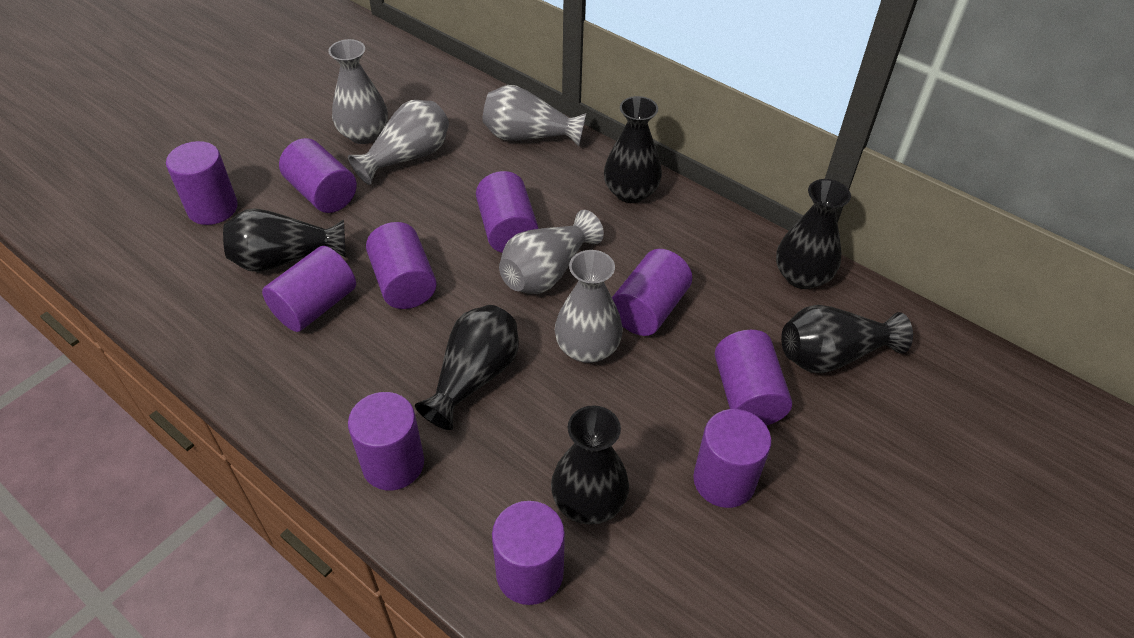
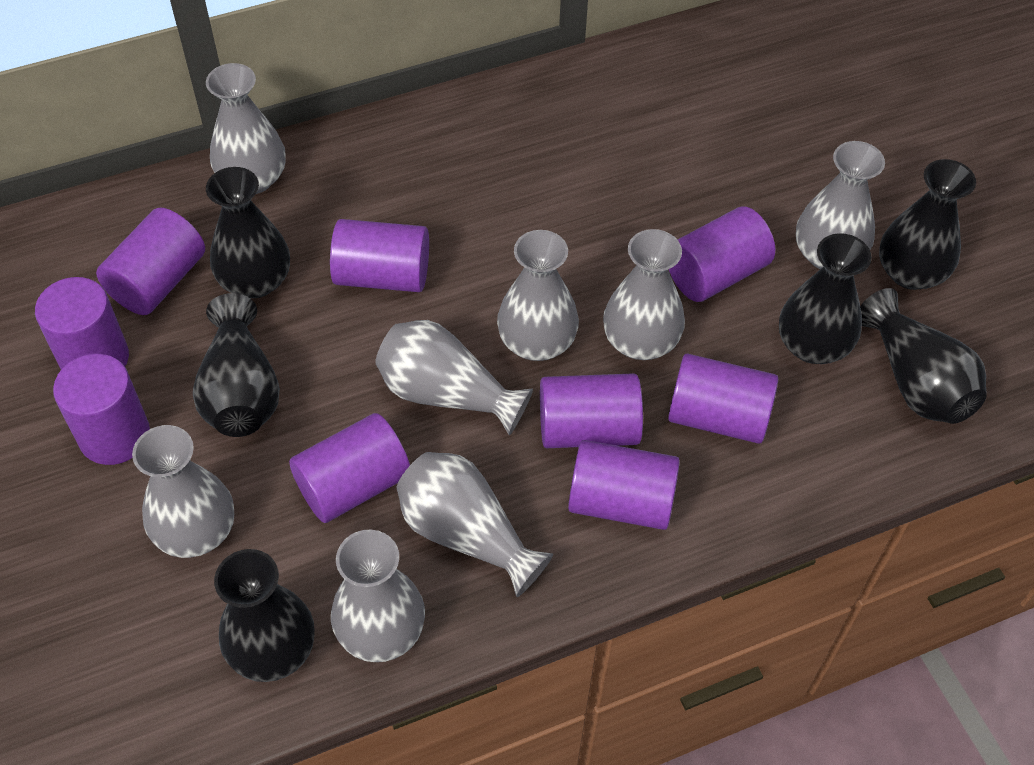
grey vase: [328,39,388,144] [348,100,449,185] [482,85,586,146] [499,210,604,294] [555,250,623,363] = 5 -> [132,425,234,558] [206,63,286,194] [331,530,425,662] [375,320,533,435] [397,452,553,597] [497,230,579,361] [603,229,685,360] [796,141,885,269] = 8
purple cylinder: [166,141,238,225] [262,246,356,332] [279,138,357,213] [348,392,424,490] [366,222,437,309] [476,171,539,253] [492,501,565,605] [612,249,692,336] [693,409,771,508] [715,330,792,426] = 10 -> [35,277,129,370] [53,354,150,465] [96,208,205,315] [289,413,410,523] [330,219,429,292] [540,373,643,448] [568,440,680,530] [668,354,778,444] [669,206,775,302] = 9

